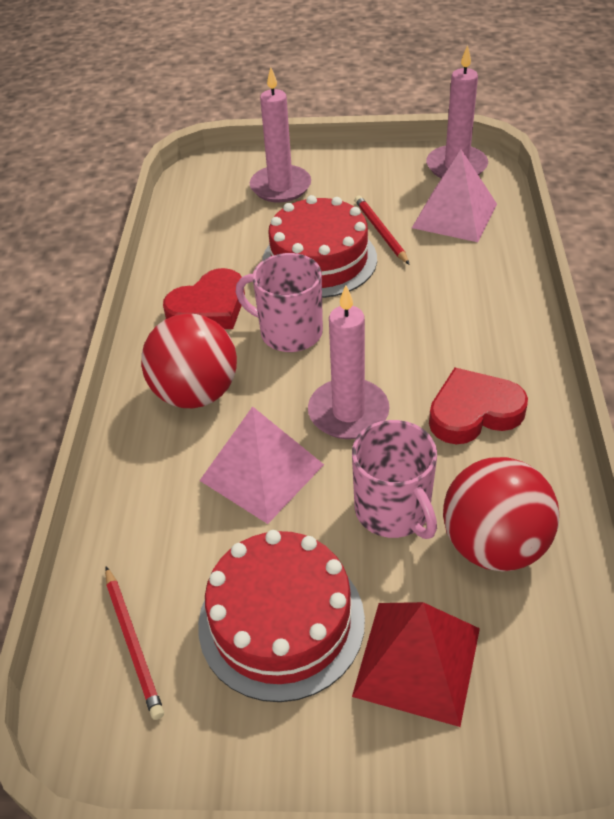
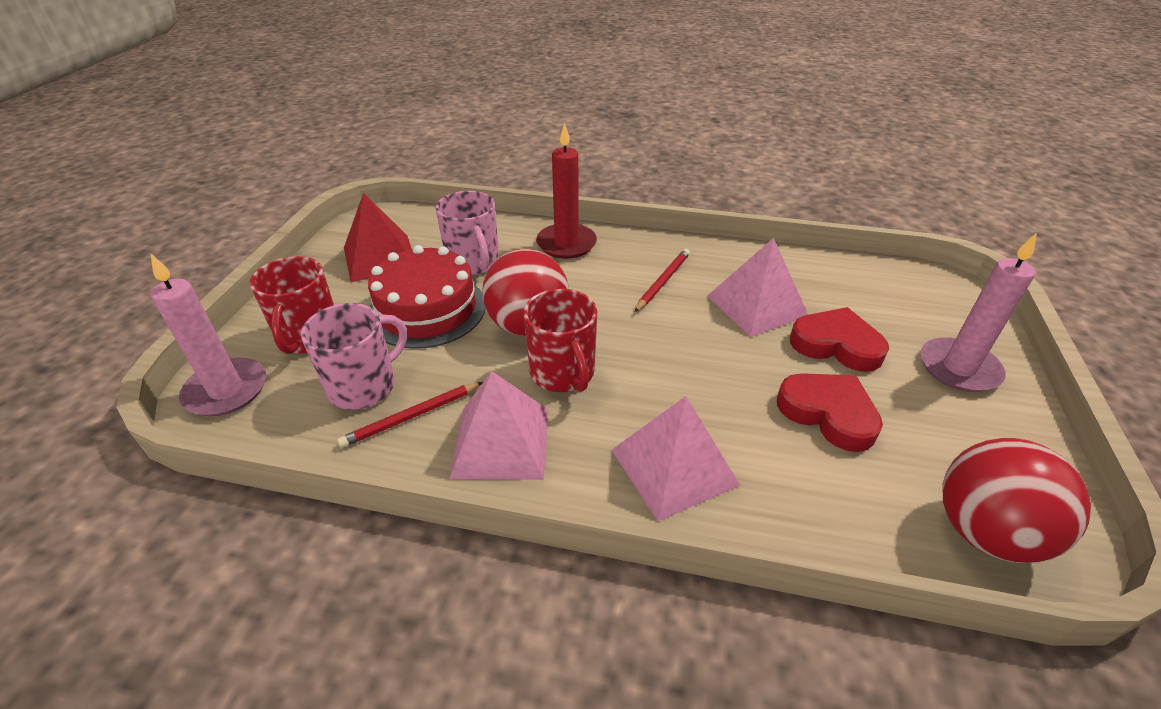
pink candle: [250,67,311,203] [308,285,390,439] [426,45,488,178] = 3 -> [151,254,266,416] [921,233,1037,392] = 2
pink pyramid: [199,406,324,524] [412,150,497,242] = 2 -> [449,371,548,480] [612,396,740,521] [708,238,808,337] = 3
red cake: [198,530,365,702] [262,195,377,298] = 2 -> [368,245,486,349] = 1
red candle: none = 0 -> [536,123,597,259] = 1
red mug: none = 0 -> [250,256,334,354] [524,289,597,392] = 2

